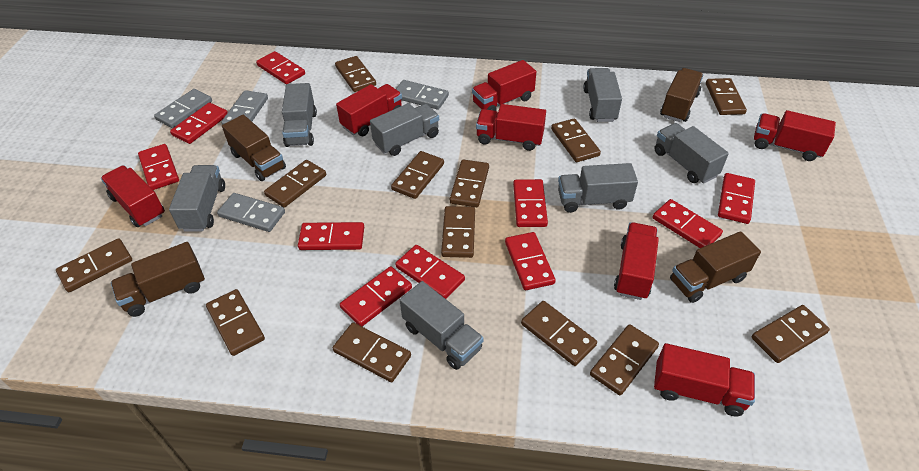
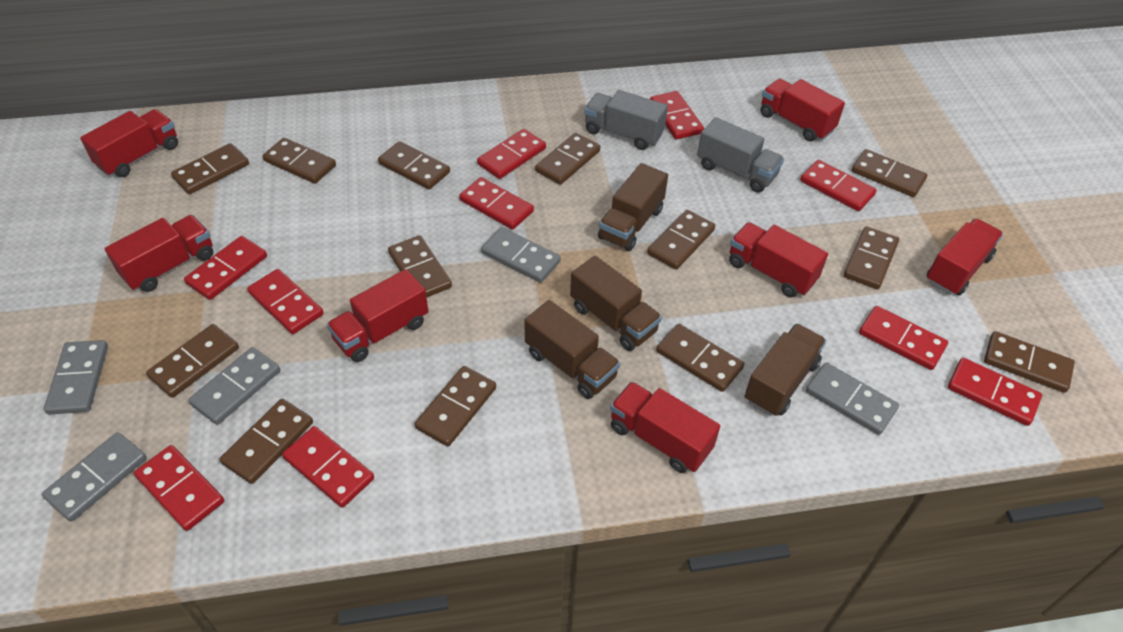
grey domino: [154,89,212,128] [217,193,285,232] [221,90,268,125] [396,80,449,110] = 4 -> [42,432,147,522] [44,340,108,414] [188,347,280,425] [481,227,561,283] [806,363,899,435] = 5
grey truck: [169,165,225,232] [282,83,317,147] [370,103,439,156] [400,281,484,370] [558,163,638,213] [583,68,622,122] [654,123,729,184] = 7 -> [584,90,668,150] [697,117,784,193] = 2

